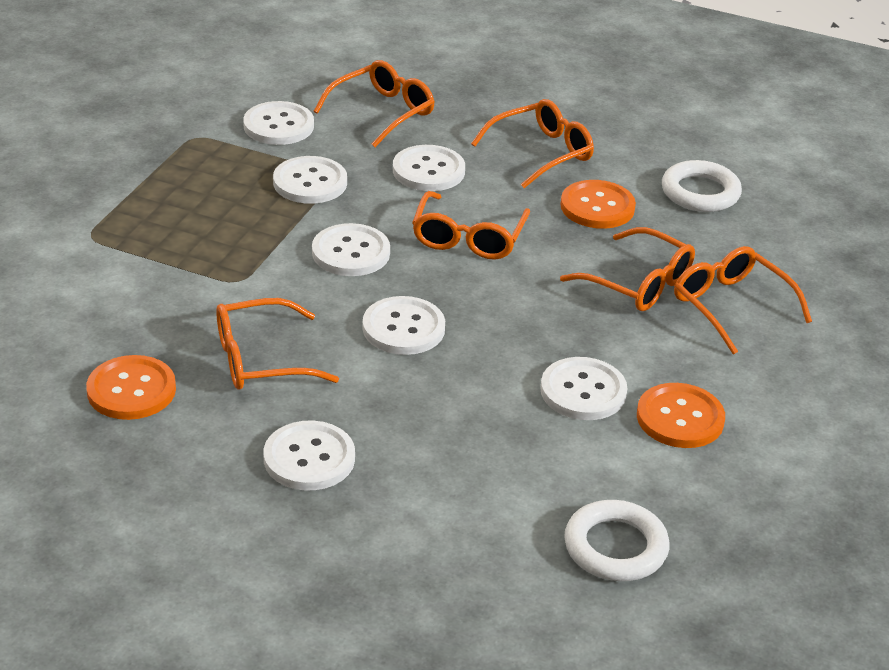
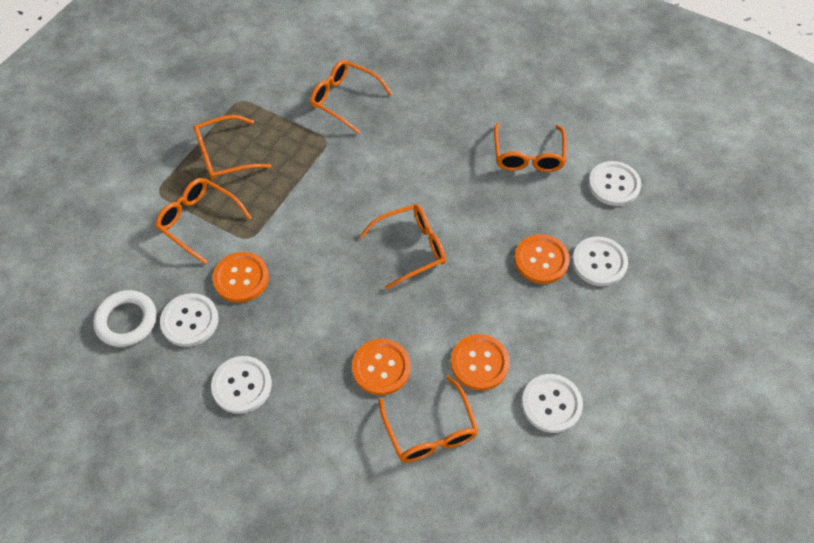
orange button: [86,355,176,420] [561,180,636,229] [637,383,725,448] = 3 -> [213,252,269,303] [352,339,411,395] [451,334,510,391] [514,234,570,284] = 4
white button: [243,101,314,145] [264,421,355,490] [273,156,347,204] [312,223,390,276] [362,296,445,355] [393,145,465,191] [541,357,628,420] = 7 -> [160,293,219,347] [211,356,272,414] [522,374,583,433] [572,236,628,286] [588,161,641,206] = 5
white ring: [564,500,669,581] [662,160,742,212] = 2 -> [93,290,157,347] = 1

